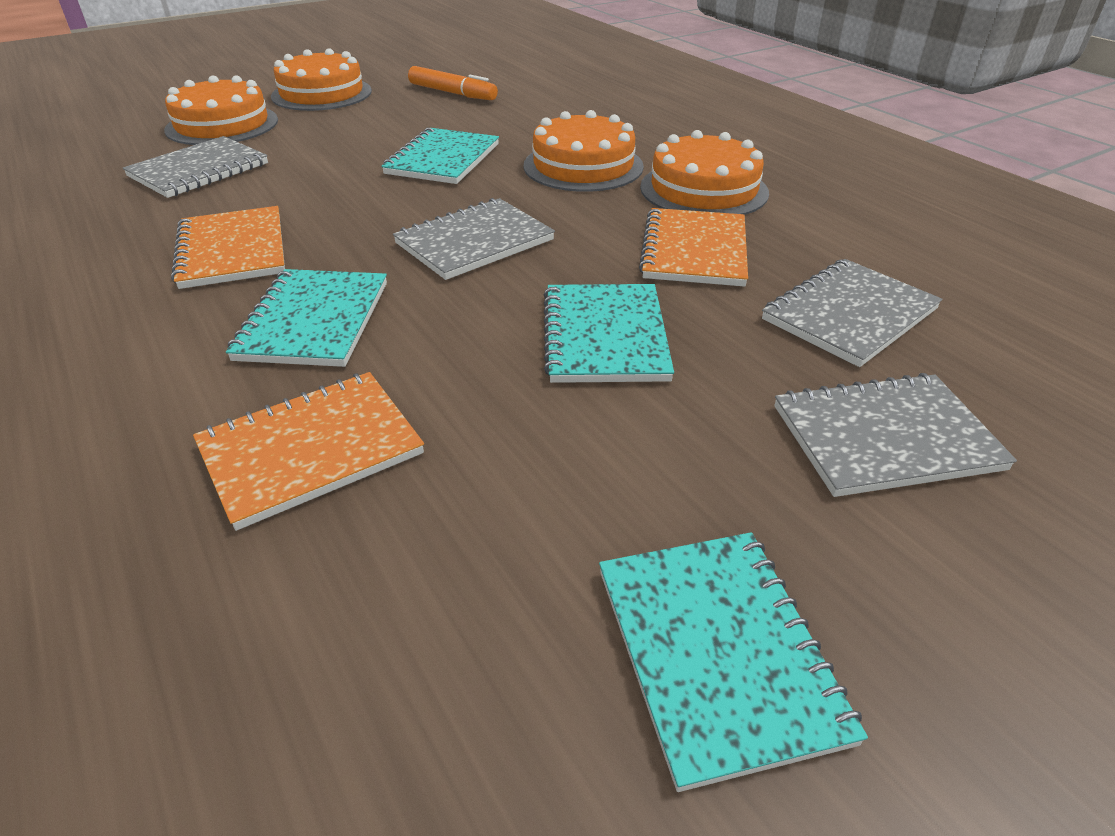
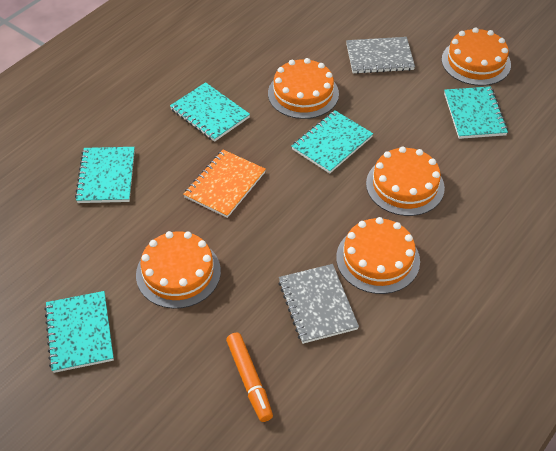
grey notebook: [123,136,268,198] [393,198,555,280] [762,259,942,367] [774,373,1017,497] = 4 -> [279,264,359,344] [346,37,415,74] = 2
orange cake: [164,75,278,145] [271,48,372,111] [524,110,644,192] [640,130,769,215] = 4 -> [136,231,221,309] [268,58,339,119] [336,217,420,294] [366,146,445,216] [442,27,511,86] = 5
orange notebook: [171,206,285,289] [193,372,424,531] [639,208,748,287] = 3 -> [183,150,266,218] = 1
turquoise notebook: [226,269,387,367] [381,128,499,184] [544,284,674,383] [599,532,868,792] = 4 -> [44,291,114,373] [75,147,135,203] [170,82,250,142] [292,110,373,174] [444,86,508,139] = 5

